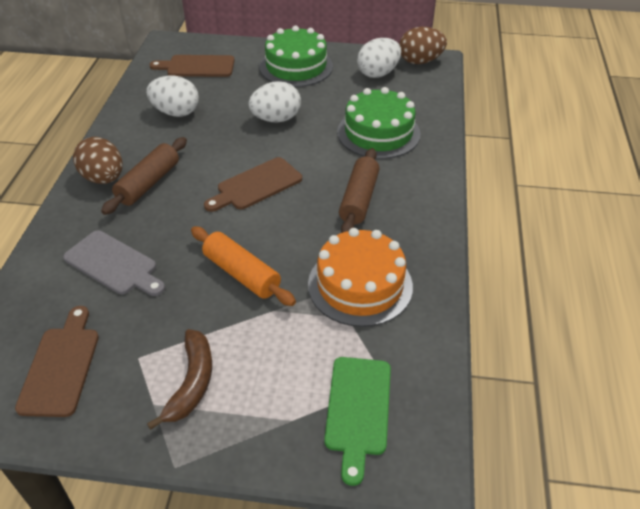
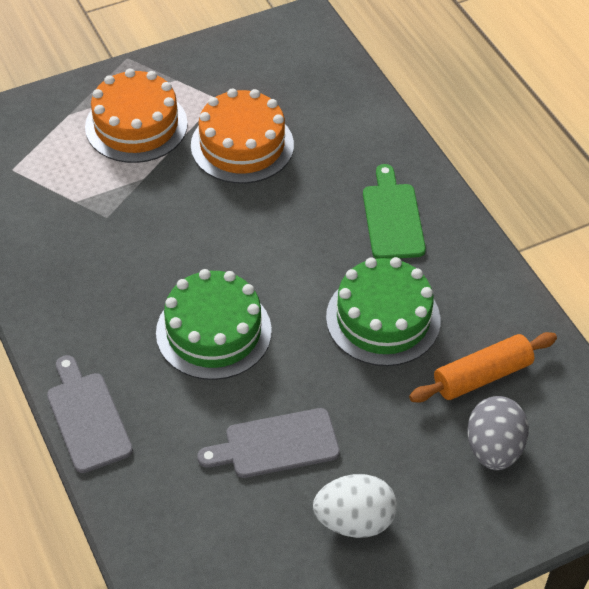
brown banana: [147,329,212,430] = 1 -> none = 0
brown cutting board: [15,306,99,417] [150,55,235,77] [204,157,302,212] = 3 -> none = 0
brown egg: [73,137,123,184] [399,27,447,64] = 2 -> none = 0
brown rolling pin: [101,137,187,215] [339,148,380,233] = 2 -> none = 0
grey cutting board: [63,230,165,296] = 1 -> [47,355,133,473] [197,408,340,478] = 2
grey egg: none = 0 -> [467,396,529,470] = 1
orange cake: [308,228,413,327] = 1 -> [85,69,188,163] [191,88,294,184] = 2
white egg: [146,75,199,117] [248,81,301,123] [357,38,401,78] = 3 -> [313,474,397,538] = 1

